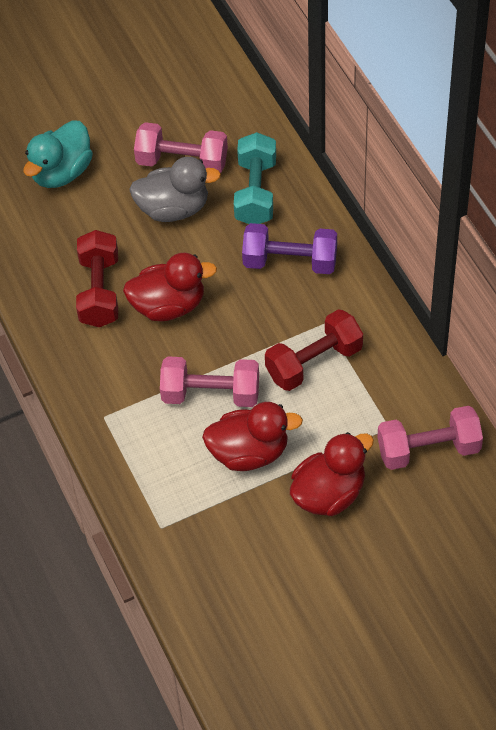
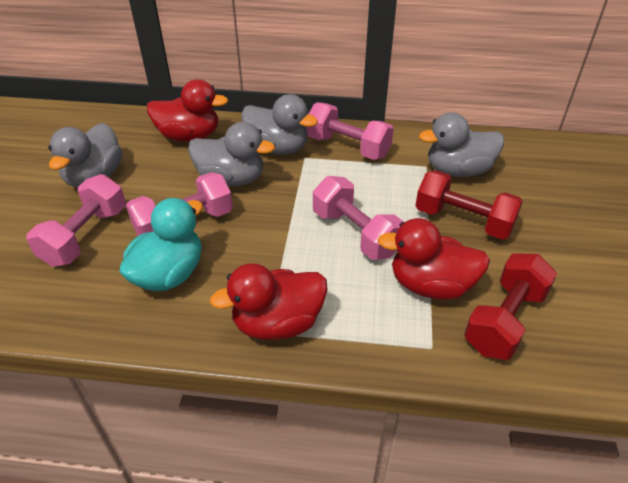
grey duck: [129,157,221,222] = 1 -> [48,123,123,188] [188,122,275,187] [241,94,318,155] [419,113,504,177] = 4
pink dumbbell: [134,122,228,173] [160,356,259,407] [378,406,483,470] = 3 -> [26,174,126,267] [126,172,233,236] [306,102,394,160] [313,176,404,260] = 4
purple dumbbell: [242,223,337,274] = 1 -> none = 0
turquoise dumbbell: [234,132,276,224] = 1 -> none = 0

